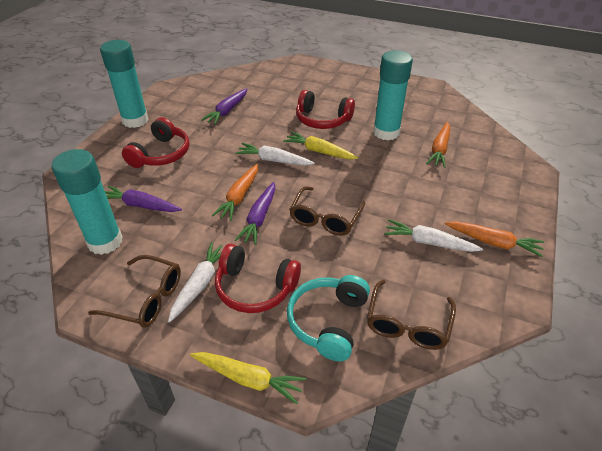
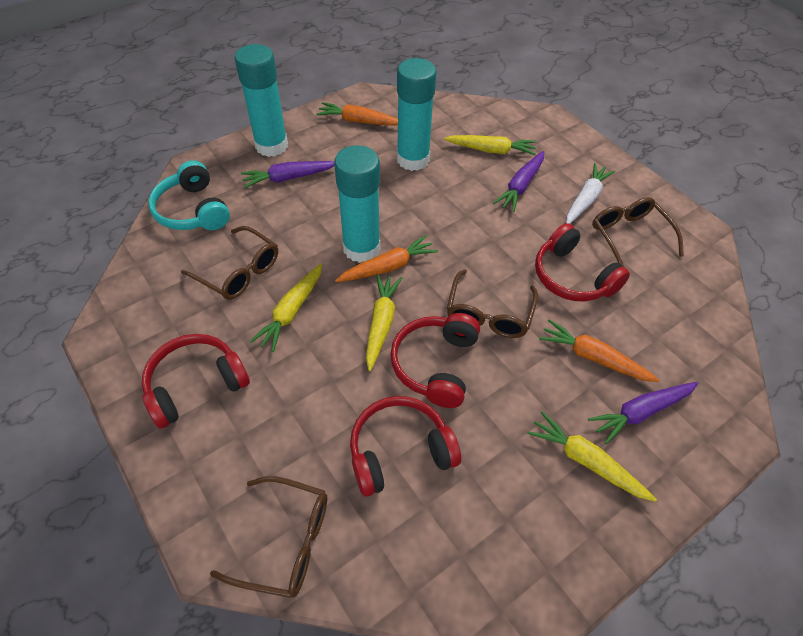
brown glasses: [88,255,181,328] [289,186,365,236] [367,280,456,350] = 3 -> [181,226,278,300] [210,476,327,598] [447,269,538,338] [592,197,684,268] = 4
red headphones: [122,117,189,168] [215,244,301,313] [296,90,355,129] = 3 -> [142,334,250,429] [350,396,461,497] [390,313,480,408] [535,223,630,301] = 4
white carrot: [168,242,222,322] [236,143,315,165] [384,219,483,252] = 3 -> [566,163,615,224] = 1
yellow carrot: [190,352,306,404] [283,132,358,159] = 2 -> [250,264,322,352] [366,274,402,371] [444,135,536,155] [527,411,657,502] = 4

